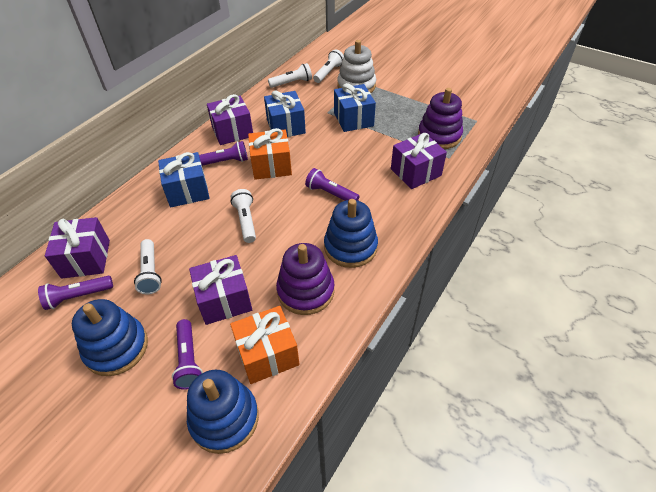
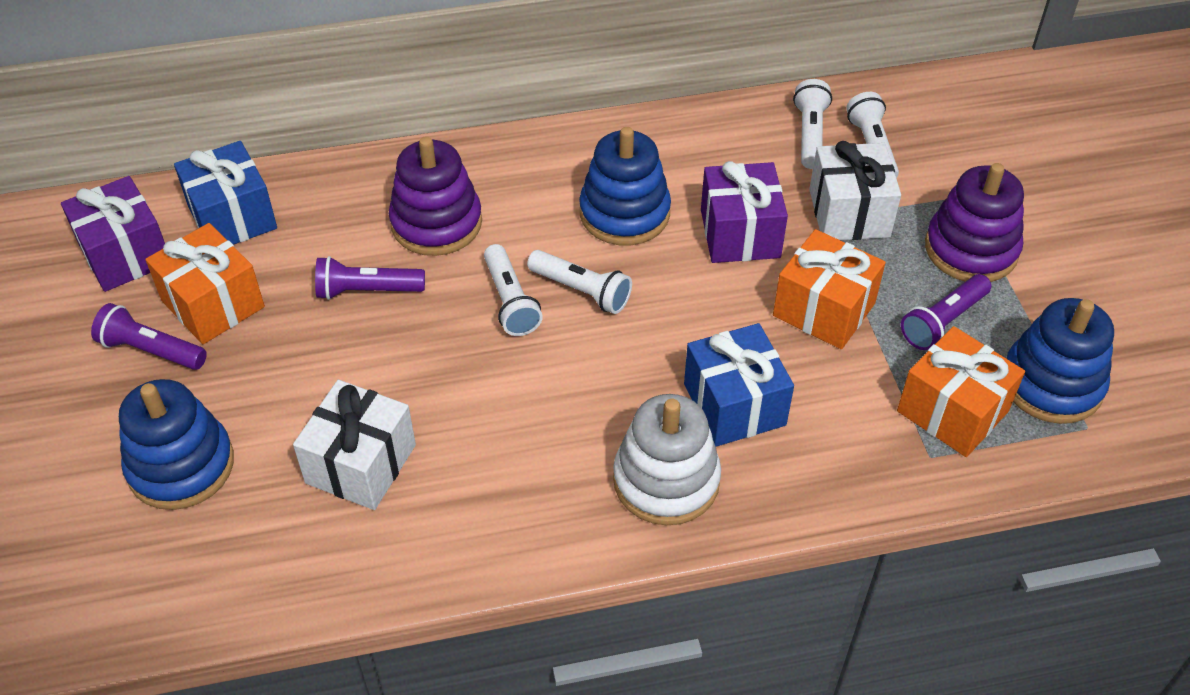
blue gift: [158,152,210,208] [264,90,306,137] [334,83,376,132] = 3 -> [174,141,277,245] [684,323,794,447] = 2
orange gift: [230,306,300,384] [248,128,292,180] = 2 -> [145,223,265,344] [773,229,886,349] [897,326,1025,457] = 3
purple flashlight: [38,276,113,310] [172,319,203,390] [199,141,248,166] [305,168,359,201] = 4 -> [91,303,207,370] [315,256,425,300] [901,274,991,350] = 3
purple gift: [45,217,110,279] [189,255,252,325] [207,94,253,145] [391,133,447,189] = 4 -> [61,176,165,292] [701,161,788,263] = 2
white gift: none = 0 -> [293,380,416,510] [809,141,901,240] = 2

